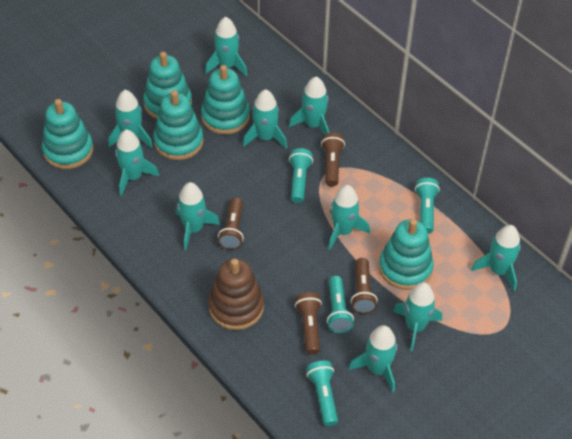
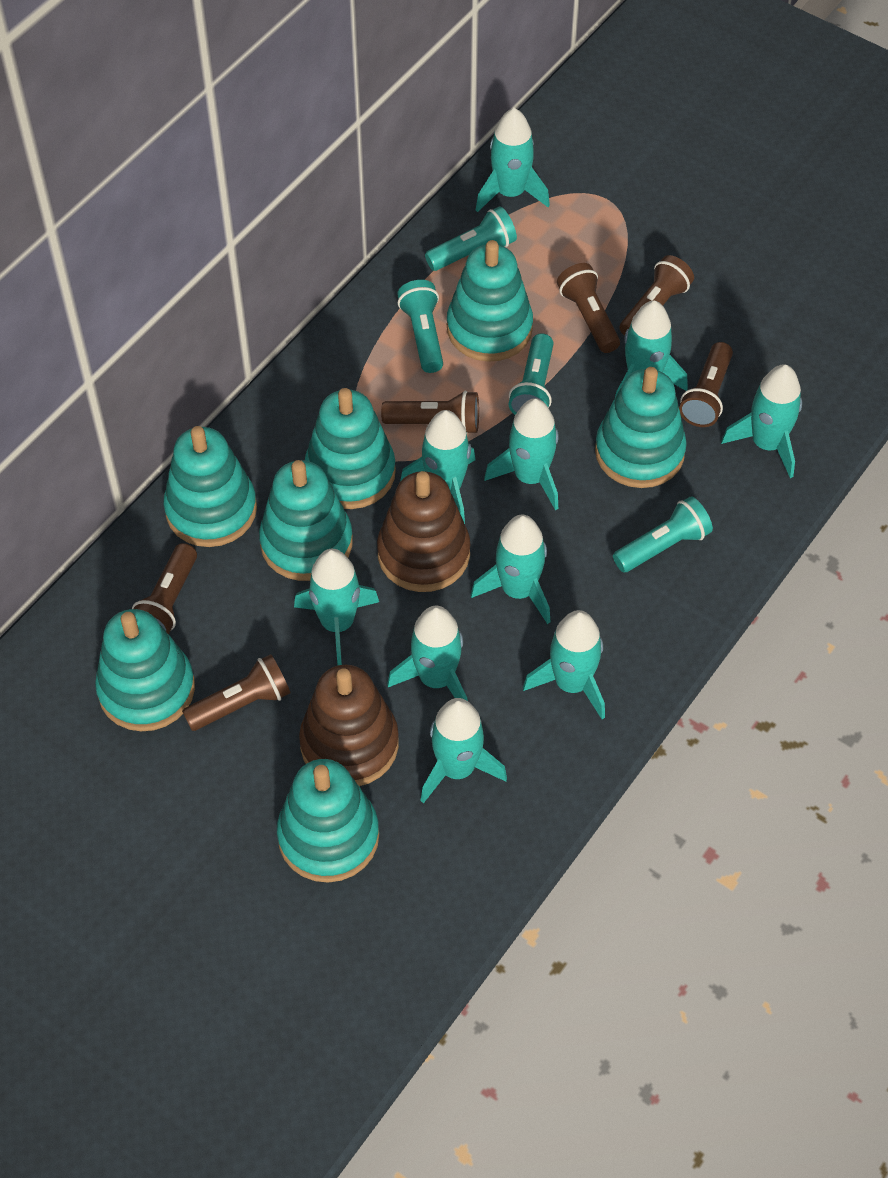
brown flashlight: [218,197,244,250] [295,292,322,355] [321,133,345,186] [351,258,378,314] = 4 -> [132,543,197,634] [182,654,291,731] [381,391,479,434] [557,263,620,353] [619,255,694,336] [679,342,733,427] = 6
brown stacking toy: [208,258,264,330] = 1 -> [299,665,399,786] [377,471,470,592] = 2
turquoise stacking toy: [42,99,93,169] [143,52,192,119] [153,90,203,160] [201,65,250,134] [379,219,434,290] = 5 -> [95,609,195,731] [164,426,257,547] [259,460,353,581] [277,759,379,883] [305,388,396,509] [447,240,533,362] [595,367,687,488] = 7

